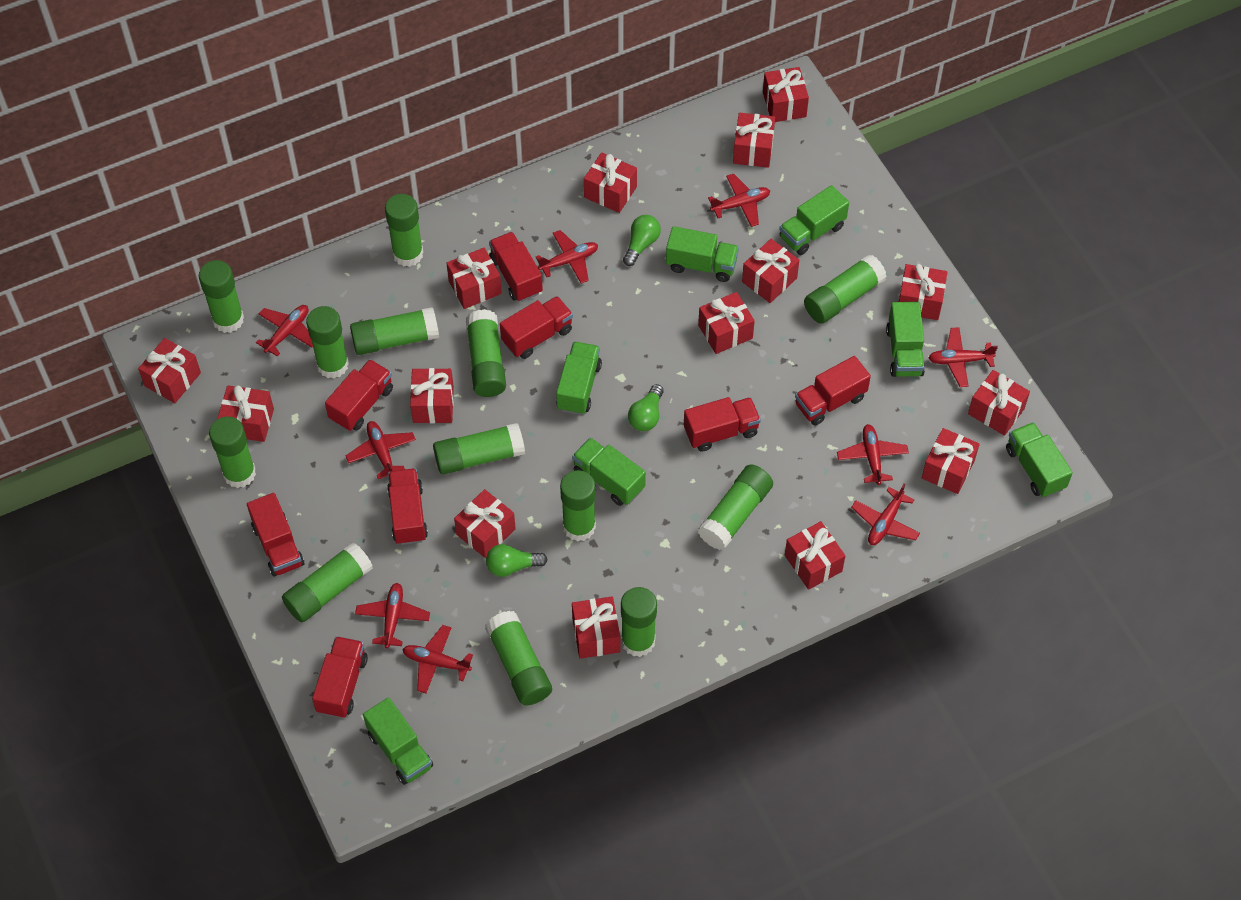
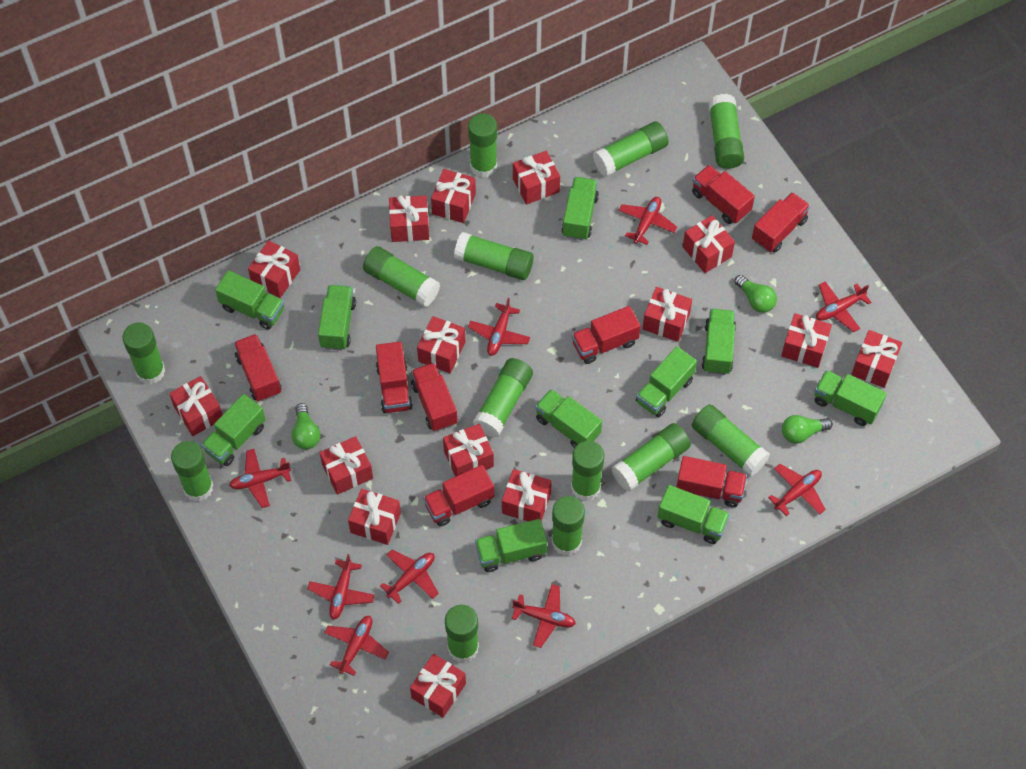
green truck: [363,697,433,785] [556,341,602,415] [572,437,646,506] [666,226,739,282] [779,185,849,255] [886,302,925,377] [1006,422,1073,498] = 7 -> [201,394,266,466] [215,270,284,330] [318,285,356,351] [475,519,547,572] [535,389,602,448] [562,177,599,240] [636,346,697,417] [657,485,730,544] [702,309,736,375] [815,370,887,426] = 10

